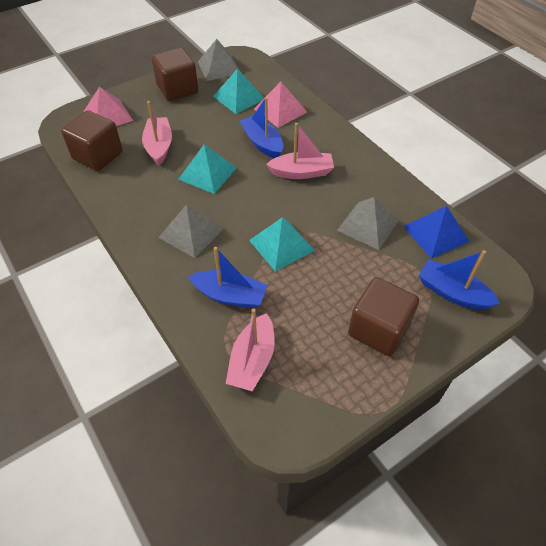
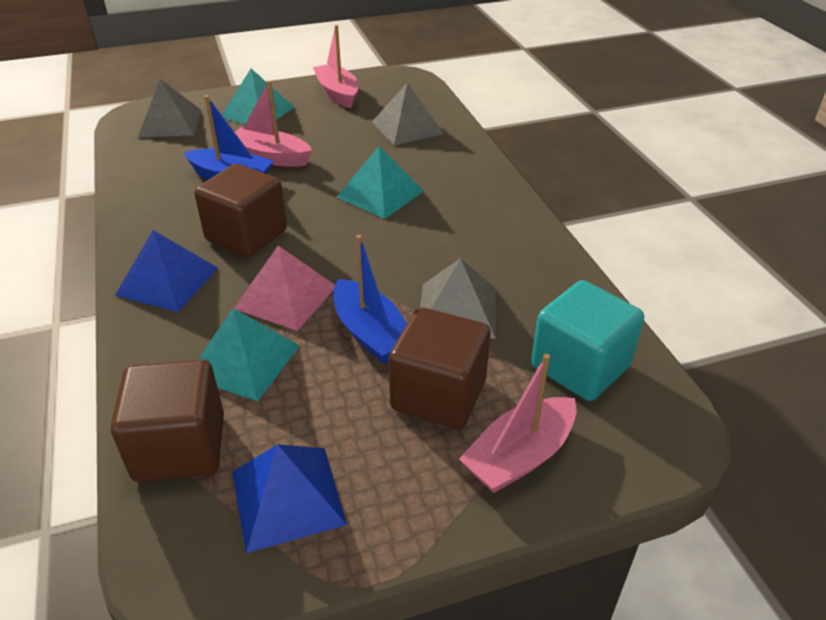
blue boat: [188,247,268,308] [240,97,283,158] [418,250,500,310] = 3 -> [183,95,274,180] [333,235,407,364] = 2
blue pyramid: [403,206,470,259] = 1 -> [115,230,218,312] [232,444,347,553] = 2
pink pyramid: [83,87,133,126] [254,82,307,128] = 2 -> [234,246,335,331] = 1
turquoise cube: none = 0 -> [531,280,644,401] = 1

